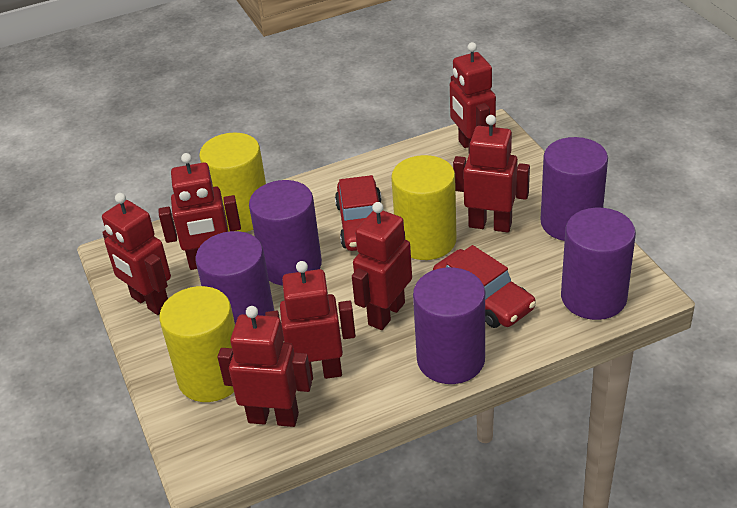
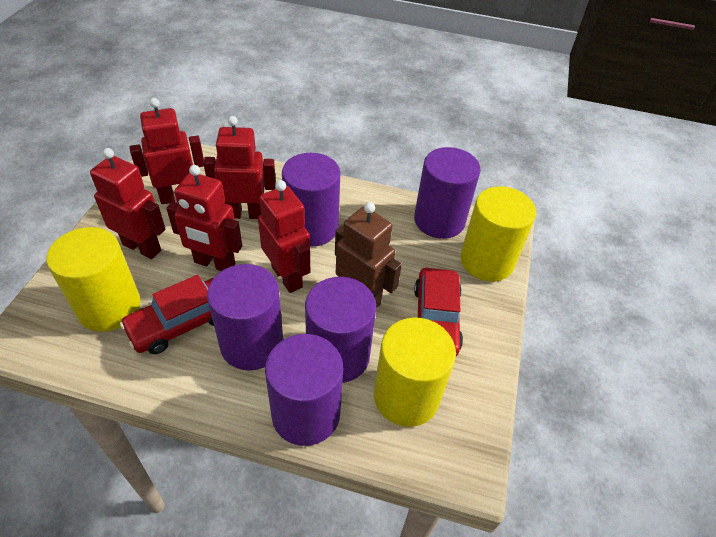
brown robot: none = 0 -> [335,202,402,308] = 1
red robot: [102,193,171,315] [158,153,241,270] [218,306,312,427] [265,261,356,380] [352,202,412,330] [450,42,496,153] [453,115,530,233] = 7 -> [90,148,166,259] [130,98,204,204] [166,165,242,271] [203,116,276,219] [258,180,310,293] = 5

